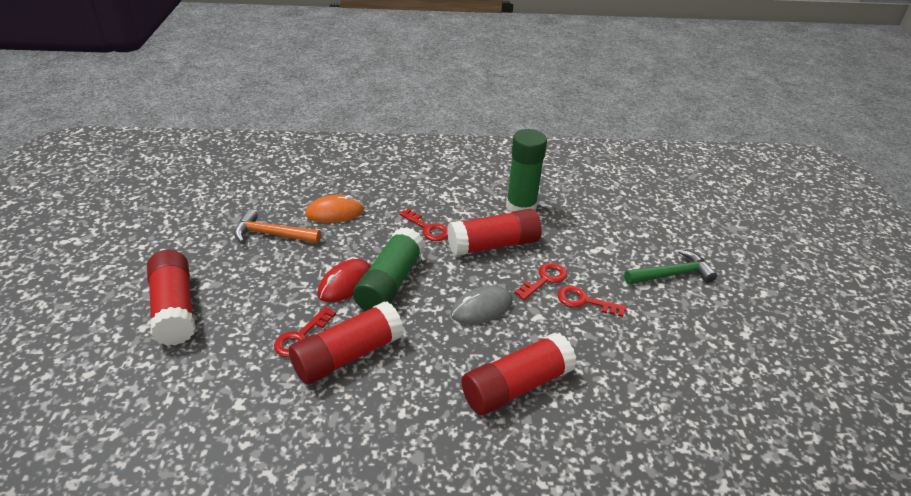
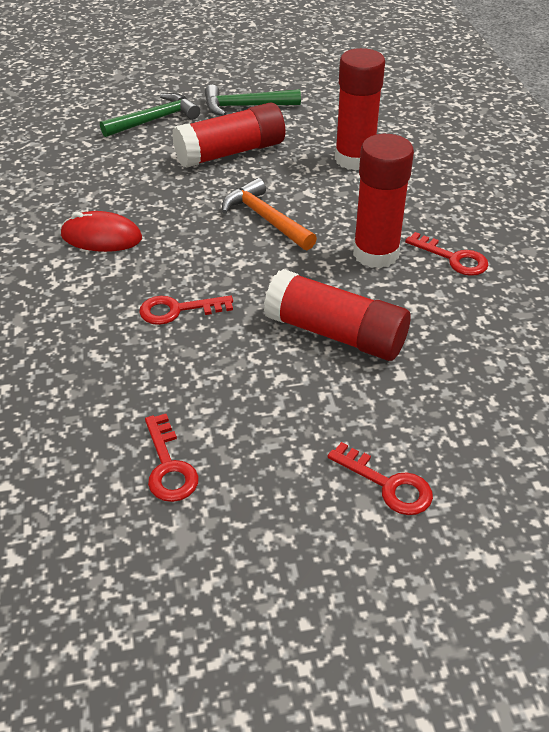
green glue stick: [353,227,425,311] [506,129,547,213] = 2 -> none = 0
green hammer: [624,249,717,285] = 1 -> [100,93,200,137] [205,85,301,116] = 2
grey mouse: [451,286,513,324] = 1 -> none = 0
orange mouse: [305,195,364,223] = 1 -> none = 0

